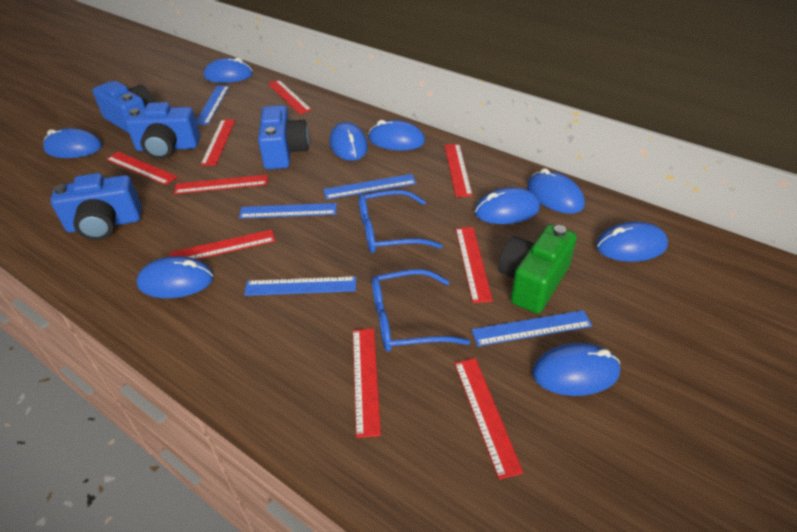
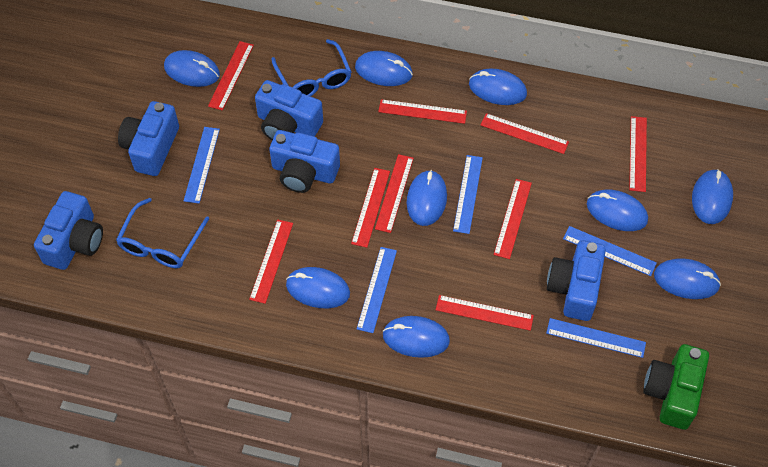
blue camera: [50,173,142,240] [92,81,155,133] [125,102,200,159] [258,105,309,169] = 4 -> [34,191,103,270] [118,101,179,176] [255,80,323,140] [269,130,340,193] [547,240,606,321] = 5

